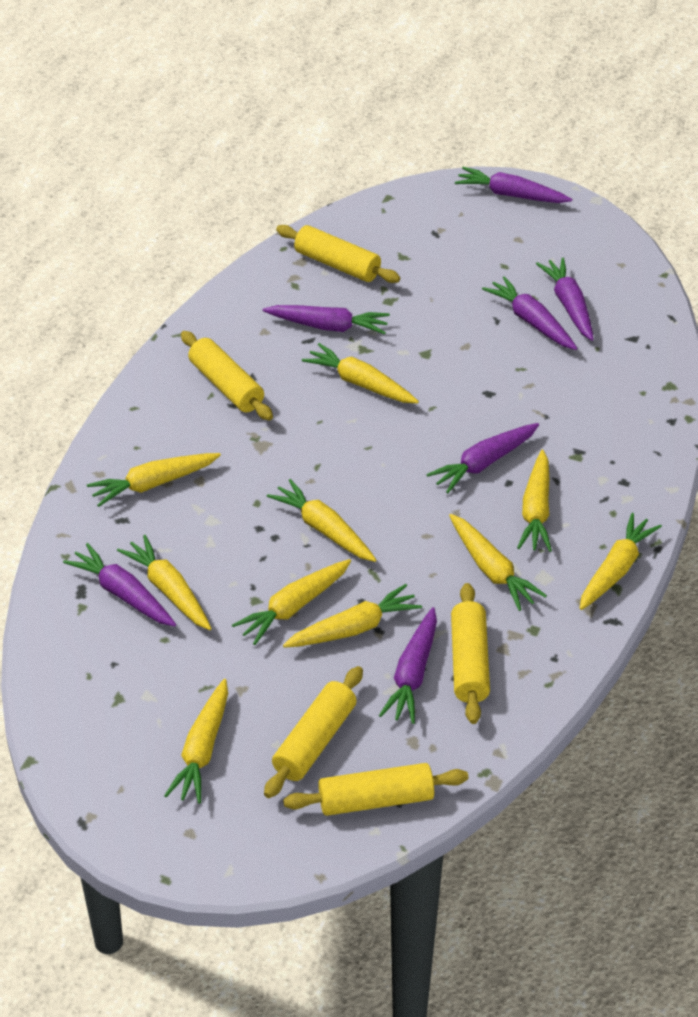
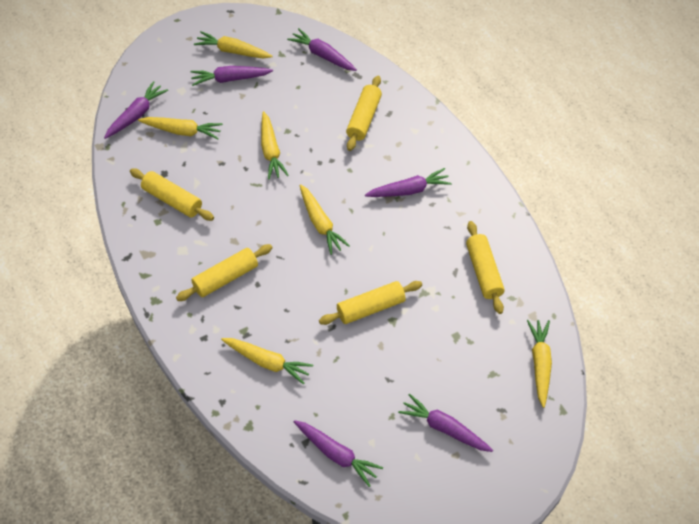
purple carrot: [63,543,176,627] [263,305,390,334] [379,607,437,724] [426,423,539,493] [455,167,572,203] [482,276,577,350] [536,257,594,341] = 7 -> [104,81,168,139] [190,66,273,86] [287,28,357,71] [294,420,383,487] [365,168,452,197] [398,394,493,452] = 6
yellow carrot: [87,453,221,507] [117,535,212,630] [164,679,228,804] [232,559,351,645] [267,479,376,562] [283,584,422,648] [302,343,419,404] [449,514,547,611] [517,450,552,552] [580,513,662,610] = 10 -> [138,117,223,139] [194,31,273,58] [221,338,313,385] [261,111,289,180] [299,184,350,255] [527,320,552,408] = 6

